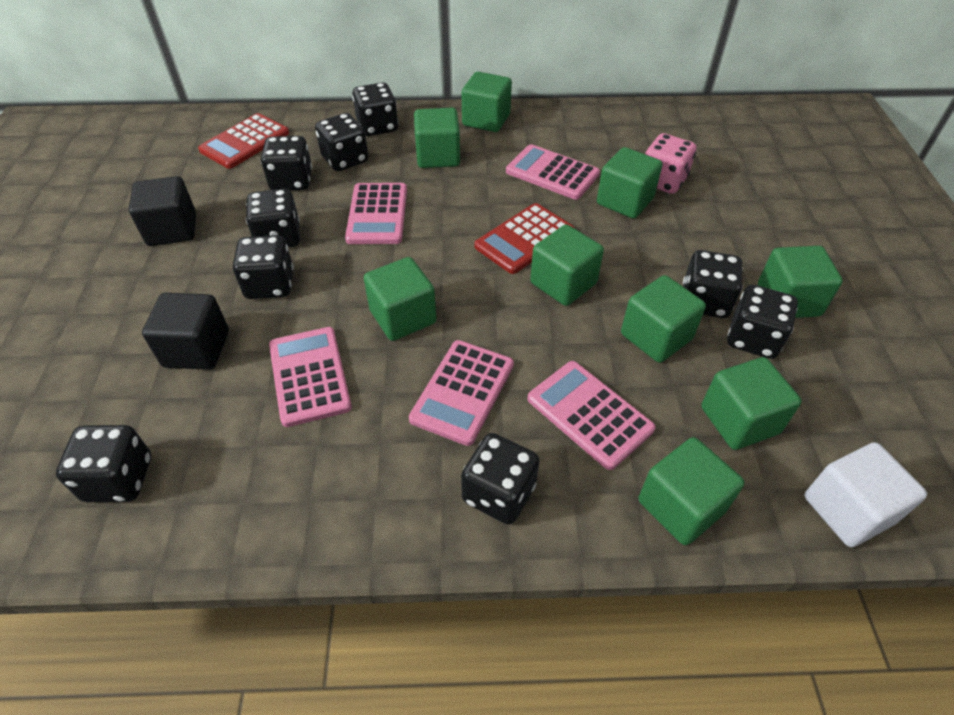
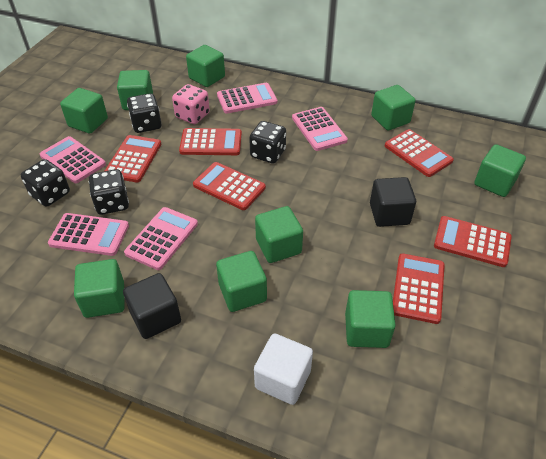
black dice: [56,425,151,502] [233,235,294,299] [246,189,300,247] [261,136,312,190] [315,113,368,171] [352,82,398,136] [461,433,540,524] [683,250,743,318] [727,285,798,359] = 9 -> [21,159,70,207] [89,169,129,215] [127,93,161,133] [249,121,286,163] = 4
red calculator: [198,113,289,169] [474,203,574,274] = 2 -> [105,135,161,183] [179,128,242,155] [193,162,266,210] [385,129,454,177] [393,253,445,324] [434,216,512,267] = 6

